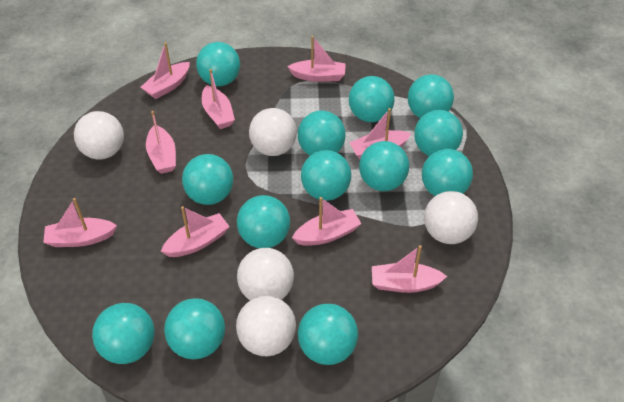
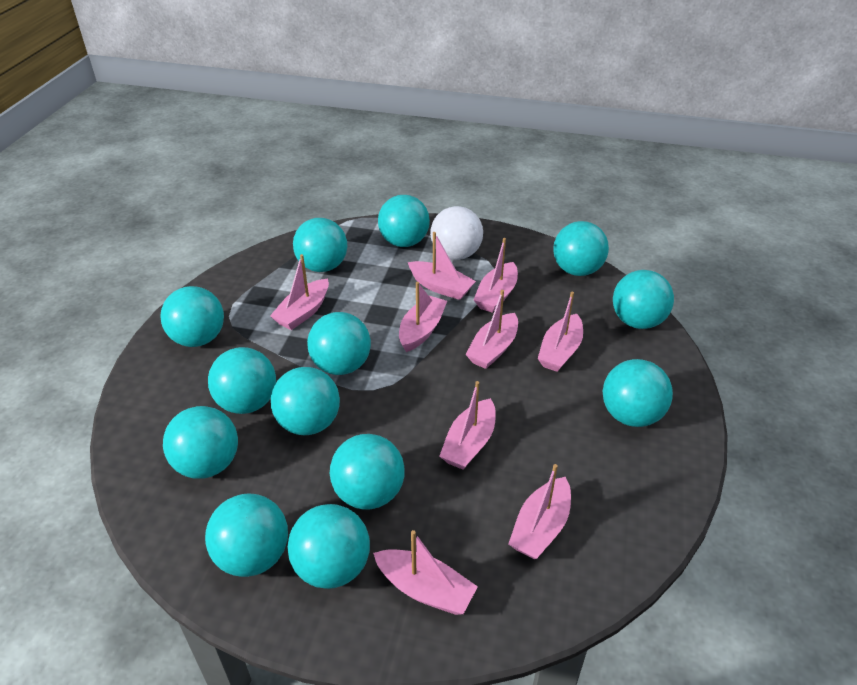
white ball: [74,111,124,160] [236,296,296,356] [237,248,294,300] [249,108,297,156] [424,191,478,244] = 5 -> [430,206,483,260] = 1

